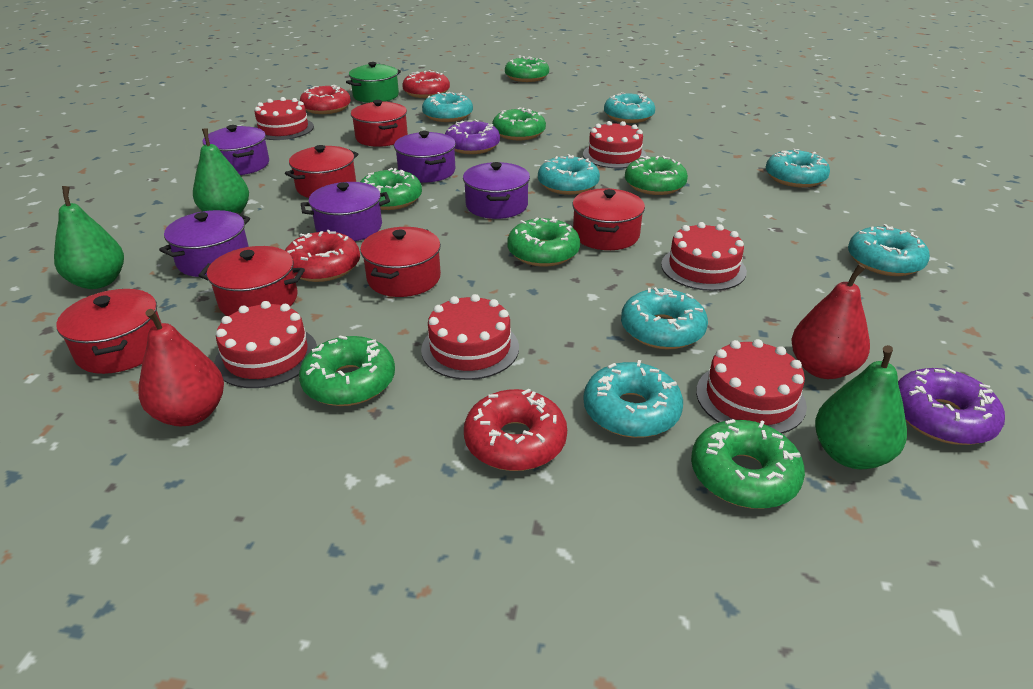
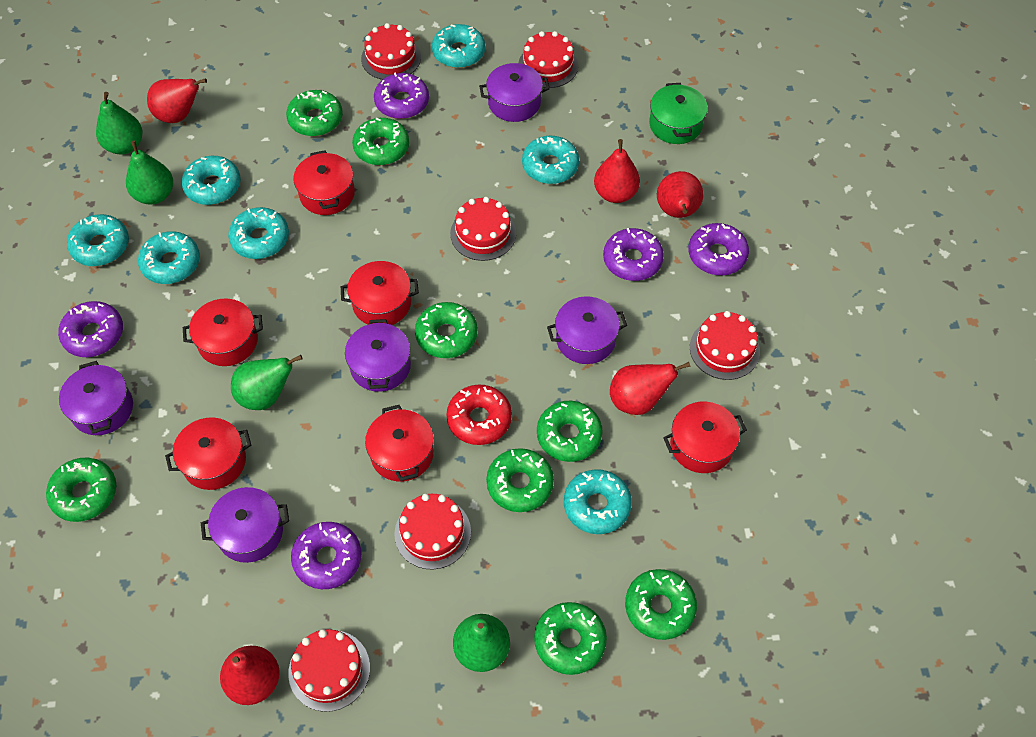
green donut: [299,336,395,406] [360,168,422,210] [492,107,546,140] [505,56,549,82] [507,217,580,267] [625,156,688,195] [691,419,805,509] = 7 -> [46,458,116,522] [286,90,343,136] [352,118,409,165] [415,302,478,358] [486,448,554,512] [534,602,607,675] [537,401,603,462] [625,569,697,640] = 8
green pear: [54,186,124,289] [193,128,249,213] [815,345,907,469] = 3 -> [96,92,143,154] [126,140,173,205] [231,355,303,410] [453,614,510,672] = 4
purple donut: [445,120,500,154] [898,367,1005,445] = 2 -> [58,301,123,357] [291,522,361,589] [374,72,429,119] [603,228,664,281] [688,223,749,275] = 5
red donut: [285,230,360,282] [300,85,351,114] [402,70,450,98] [464,389,567,471] = 4 -> [447,385,512,445] = 1
red pear: [138,309,224,426] [791,264,870,379] = 2 -> [147,78,207,123] [220,646,280,705] [594,139,640,203] [610,362,691,415] [657,171,703,218] = 5

